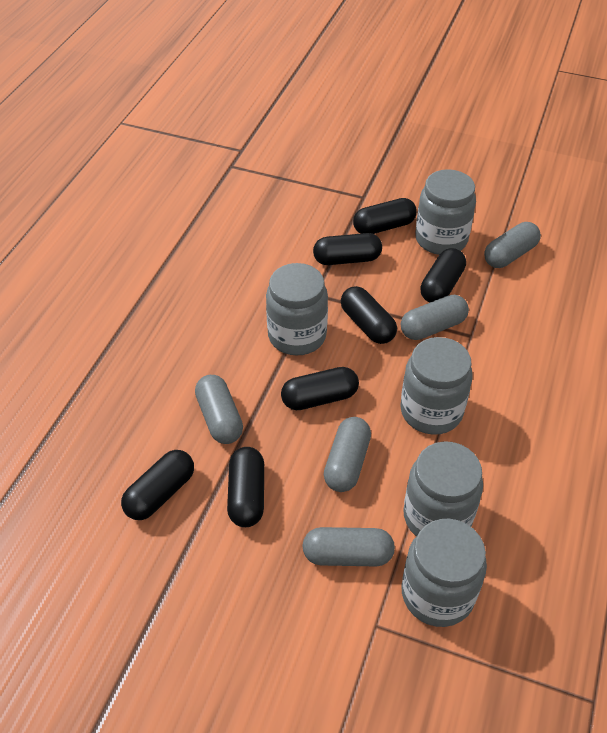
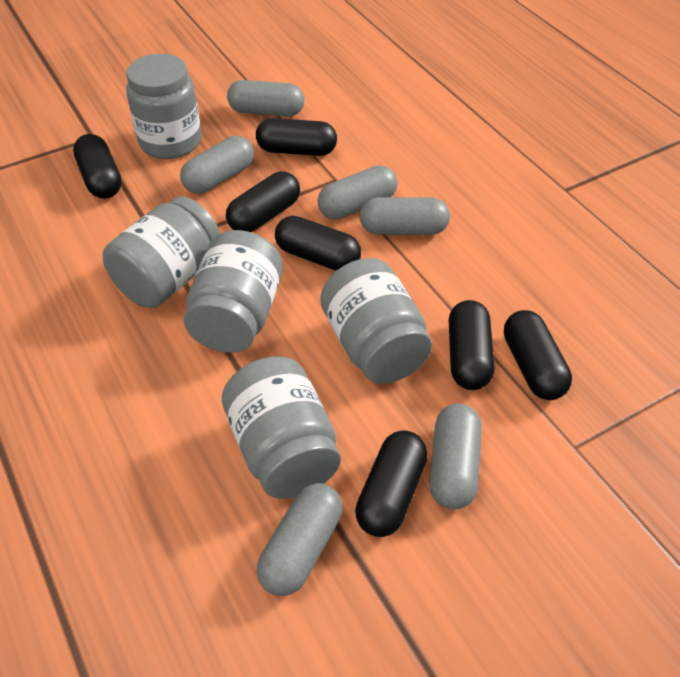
grey capsule: [195,375,243,444] [303,527,395,566] [324,417,371,492] [401,295,469,340] [484,222,541,268] = 5 -> [180,136,254,194] [227,80,304,117] [257,483,342,596] [318,165,397,220] [360,197,450,235] [430,403,482,509] = 6

